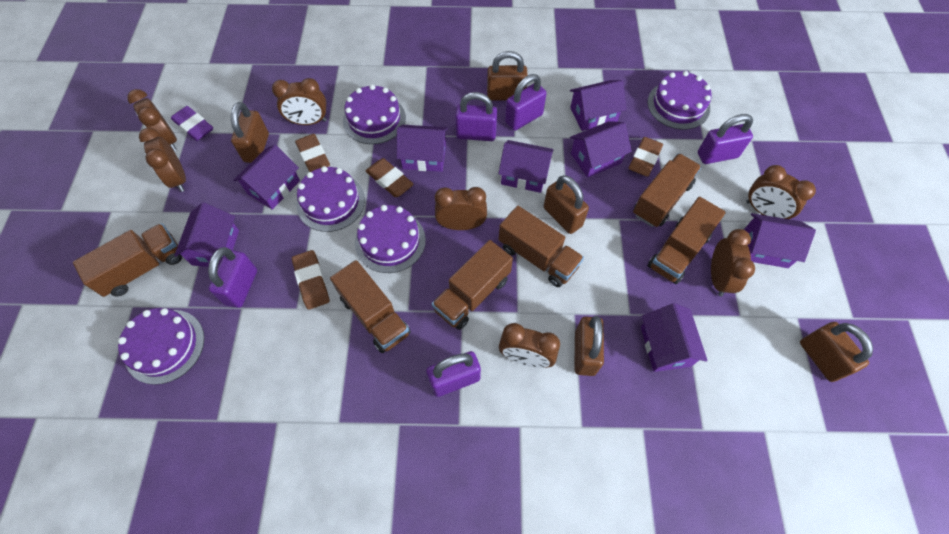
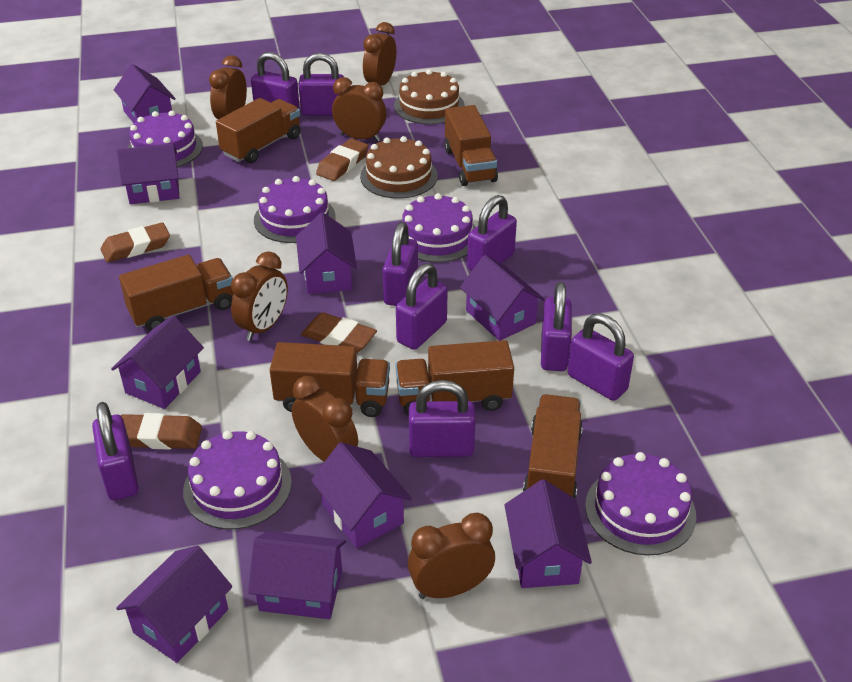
brown cake: none = 0 -> [360,136,438,199] [394,69,465,124] = 2
brown clock: [127,89,177,151] [139,128,186,192] [272,78,327,125] [435,187,487,230] [499,323,560,368] [711,229,755,297] [746,165,816,219] = 7 -> [209,55,247,119] [231,251,288,341] [292,376,358,462] [332,77,387,142] [363,22,396,86] [408,513,495,599] = 6
brown padlock: [231,102,269,163] [487,51,528,101] [544,175,589,234] [574,316,604,376] [800,322,873,382] = 5 -> none = 0
purple eraser: [171,106,213,141] = 1 -> none = 0
purple house: [174,202,239,267] [233,145,300,210] [396,125,448,172] [498,140,554,193] [570,80,627,131] [570,121,632,178] [641,303,708,372] [744,213,816,268] = 8 -> [111,316,204,409] [114,64,176,123] [116,546,232,663] [117,143,179,204] [248,531,346,619] [296,212,357,294] [311,442,412,548] [460,255,545,341] [505,479,592,588] = 9
purple padlock: [208,247,257,308] [426,351,481,397] [455,92,497,141] [505,74,547,131] [698,114,753,164] = 5 -> [92,402,138,500] [251,52,300,109] [298,53,344,116] [383,222,418,306] [396,263,448,350] [409,380,476,457] [467,195,517,271] [541,282,572,371] [568,313,634,401] = 9

